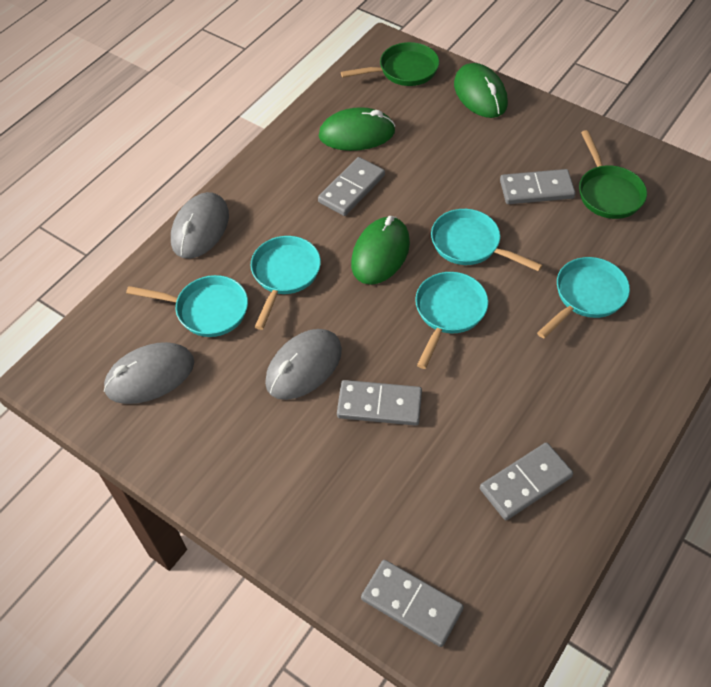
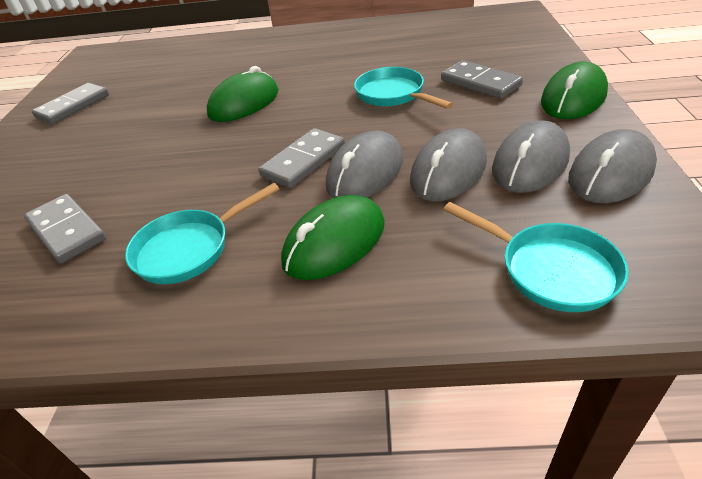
green pan: [341,42,439,86] [579,130,647,219] = 2 -> none = 0
grey domino: [318,157,385,216] [337,380,422,426] [361,560,464,647] [480,442,573,520] [500,169,576,204] = 5 -> [24,194,106,263] [32,83,109,124] [258,128,345,188] [441,60,523,99] = 4
grey mouse: [104,342,194,404] [171,192,229,259] [265,329,342,400] = 3 -> [326,130,403,198] [410,128,487,202] [492,120,570,193] [568,129,657,203] = 4
turquoise pan: [126,275,248,337] [251,236,321,330] [415,272,488,369] [431,209,542,272] [537,257,630,339] = 5 -> [125,183,279,284] [354,67,453,109] [443,202,629,312] = 3

